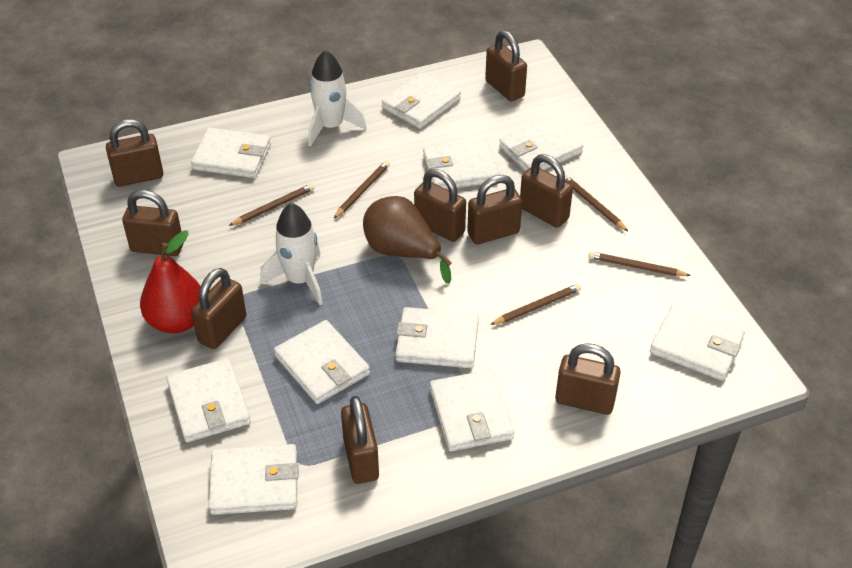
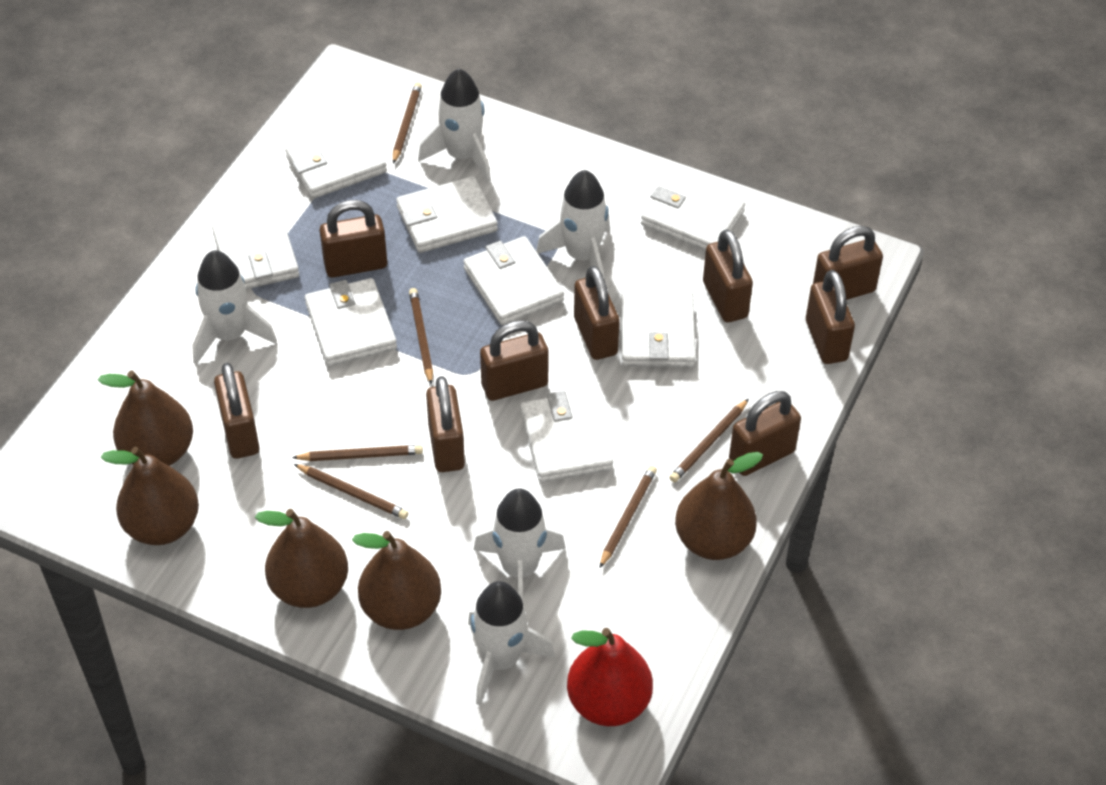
brown pear: [363,196,452,284] = 1 -> [98,371,193,466] [101,447,199,545] [255,509,348,608] [352,531,441,630] [675,452,763,560] = 5
brown pencil: [229,184,314,226] [333,161,390,219] [490,284,581,325] [565,175,629,232] [588,252,691,276] = 5 -> [292,445,423,461] [294,464,408,519] [393,82,422,164] [409,288,433,385] [600,465,657,568] [669,399,749,482] = 6
white rocket: [260,203,323,305] [308,50,366,146] = 2 -> [192,250,277,365] [418,68,491,182] [468,581,555,705] [473,488,566,602] [536,170,610,278] = 5
white wallet: [167,358,251,443] [191,128,271,178] [209,444,299,515] [274,320,370,404] [382,71,461,129] [395,307,479,368] [423,139,500,189] [430,370,514,451] [499,117,584,172] [650,304,745,381] = 10 -> [212,209,299,289] [285,122,387,199] [305,278,397,366] [396,176,498,253] [463,236,564,325] [520,391,613,482] [621,291,696,367] [641,173,745,251] = 8

